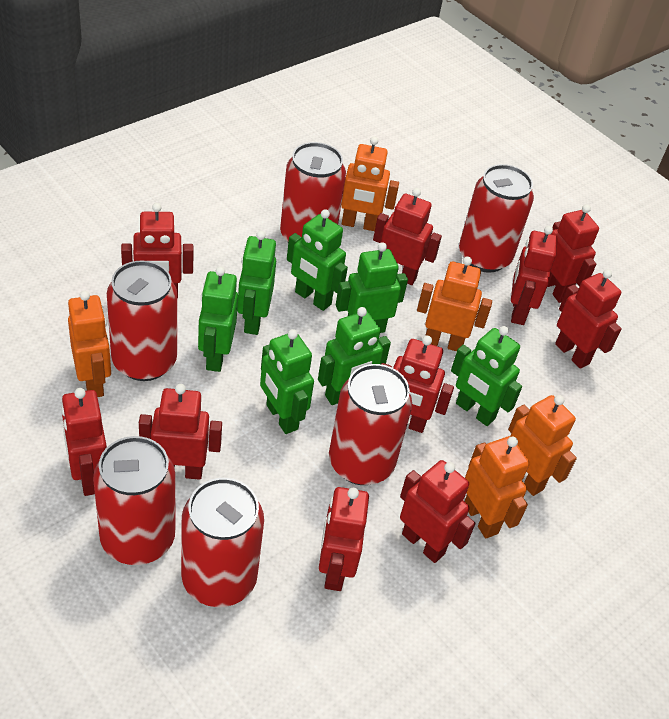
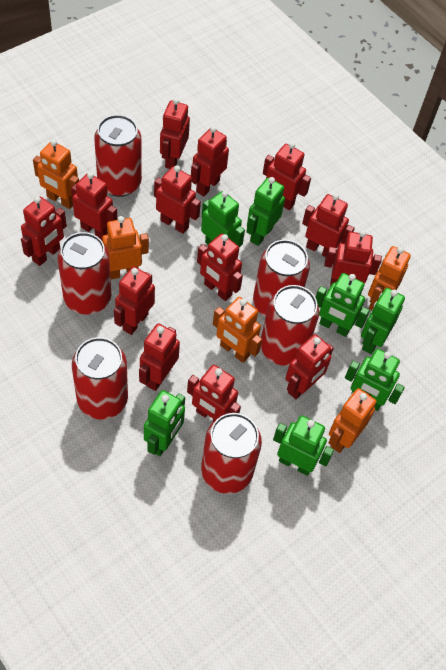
red robot: [61,388,107,496] [121,203,194,298] [139,384,222,480] [319,487,369,591] [373,188,442,285] [381,336,454,433] [400,460,475,563] [511,226,558,325] [547,204,599,303] [555,269,622,369] = 10 -> [21,196,67,266] [71,172,117,240] [114,266,155,335] [139,323,180,391] [154,165,201,234] [160,98,190,169] [187,365,241,422] [191,126,229,197] [197,234,243,301] [263,142,311,210] [286,334,334,399] [302,193,355,257] [324,230,382,287] = 13

